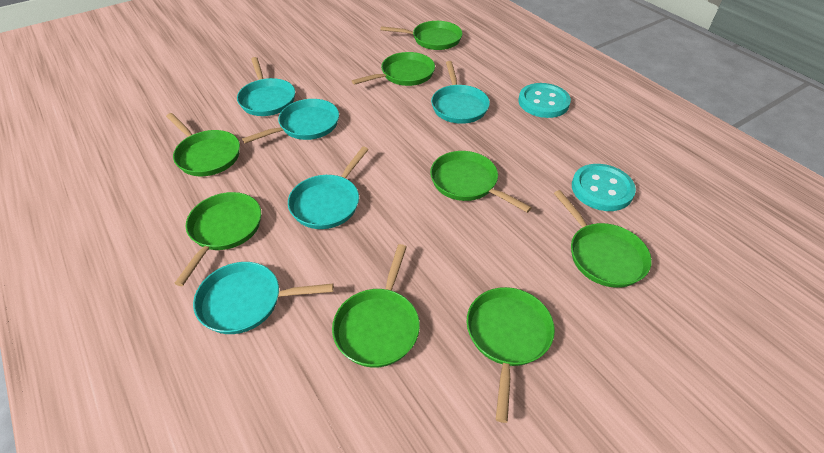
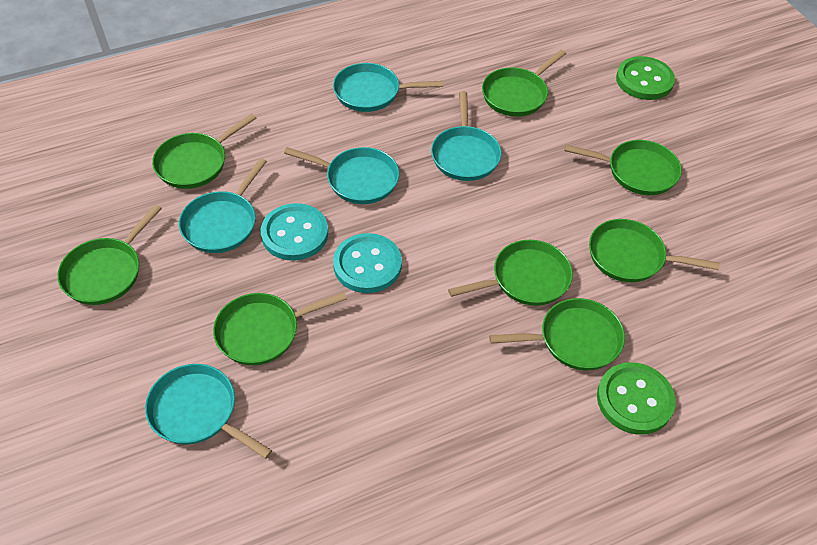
green button: none = 0 -> [597,362,676,435] [616,56,675,100] = 2

